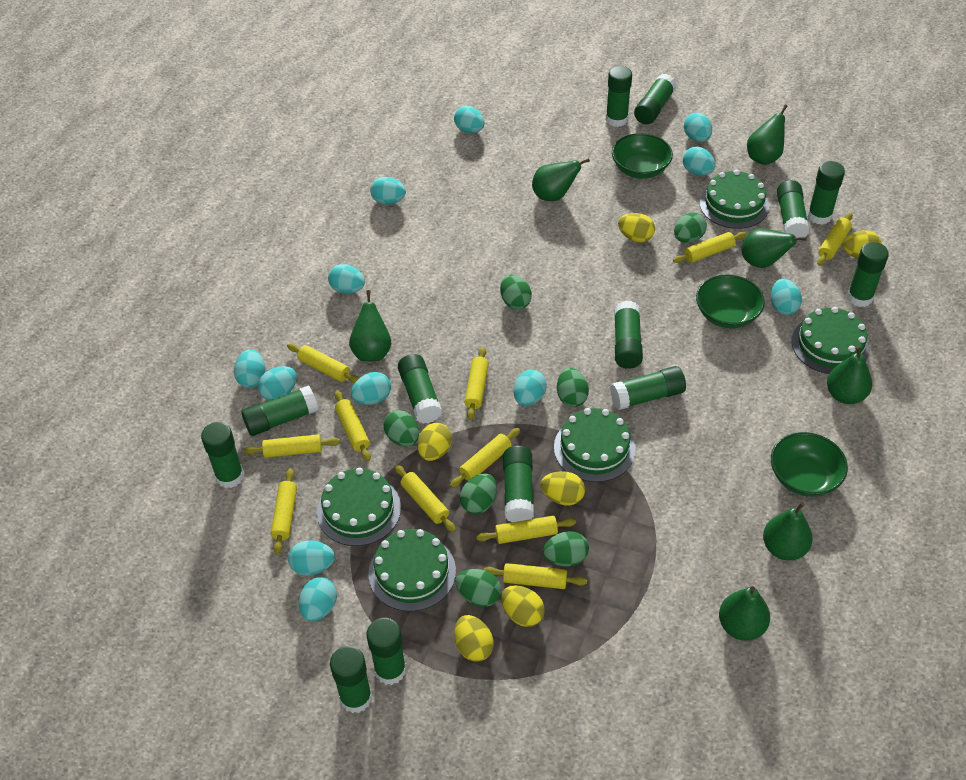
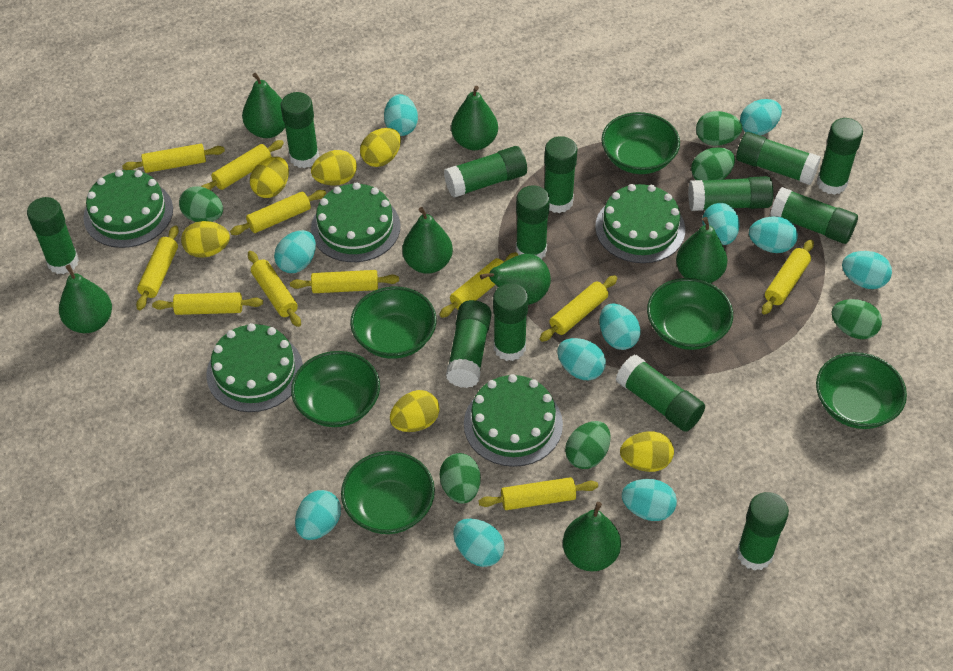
green bowl: [612,133,673,179] [696,274,765,329] [771,432,848,497] = 3 -> [291,351,380,427] [341,451,435,534] [350,287,437,359] [601,112,680,174] [647,278,733,350] [816,352,907,429] = 6
green egg: [384,410,419,446] [456,569,501,607] [460,473,497,514] [500,275,532,310] [543,531,589,567] [557,368,589,407] [674,213,707,243] = 7 -> [179,186,223,222] [440,453,481,504] [565,421,611,469] [691,147,735,181] [696,111,743,146] [831,299,882,339] = 6
turquoise egg: [234,349,265,388] [258,366,297,401] [288,540,335,576] [299,577,337,621] [328,264,365,294] [351,372,391,405] [370,177,406,204] [454,106,485,133] [513,370,547,406] [683,147,716,175] [684,113,712,142] [771,279,802,315] = 12 -> [274,230,316,273] [295,490,341,540] [384,94,418,136] [453,519,504,567] [557,338,606,380] [599,303,640,350] [622,479,677,521] [702,203,740,245] [740,99,782,136] [749,216,798,253] [842,251,892,289] = 11

